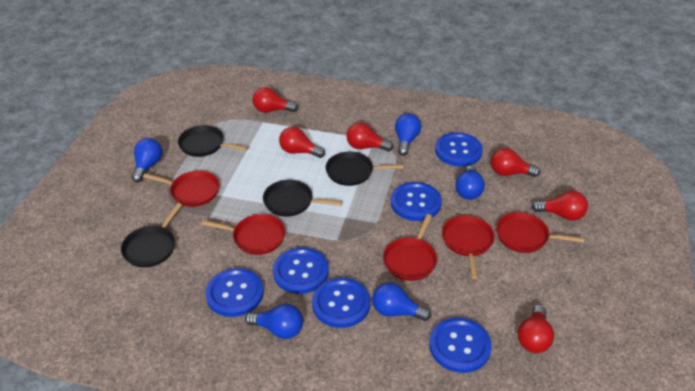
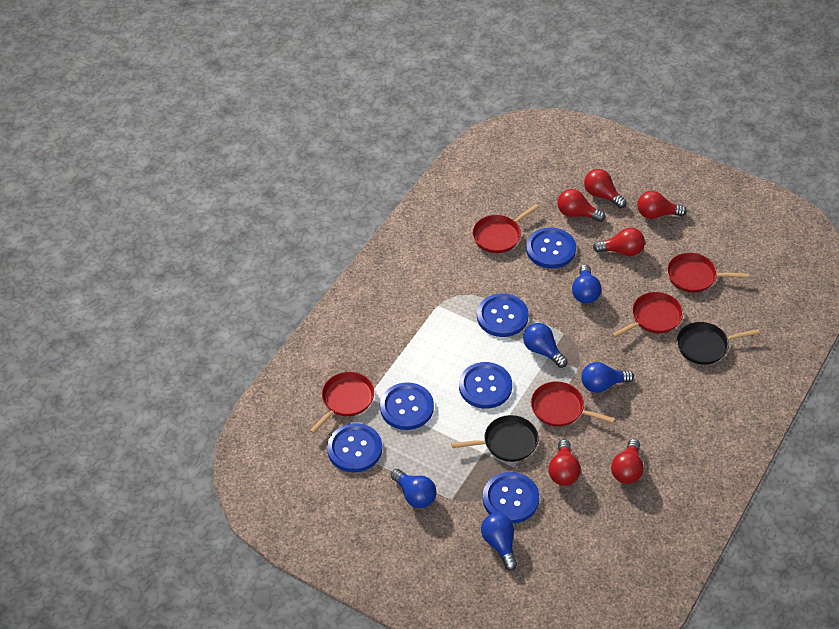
black pan: [121,203,182,267] [178,125,248,157] [263,180,343,217] [325,152,403,186] = 4 -> [451,415,539,462] [677,322,760,365] = 2

